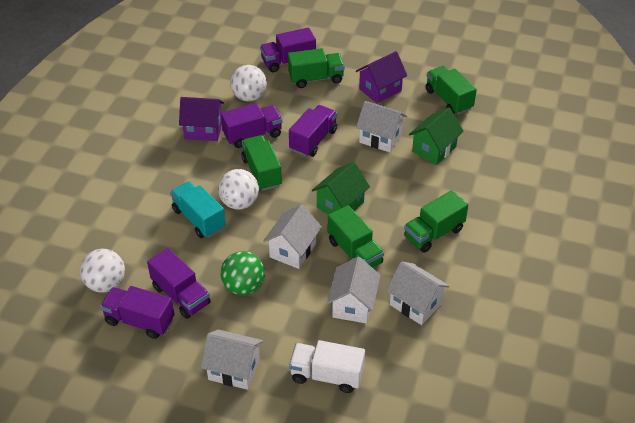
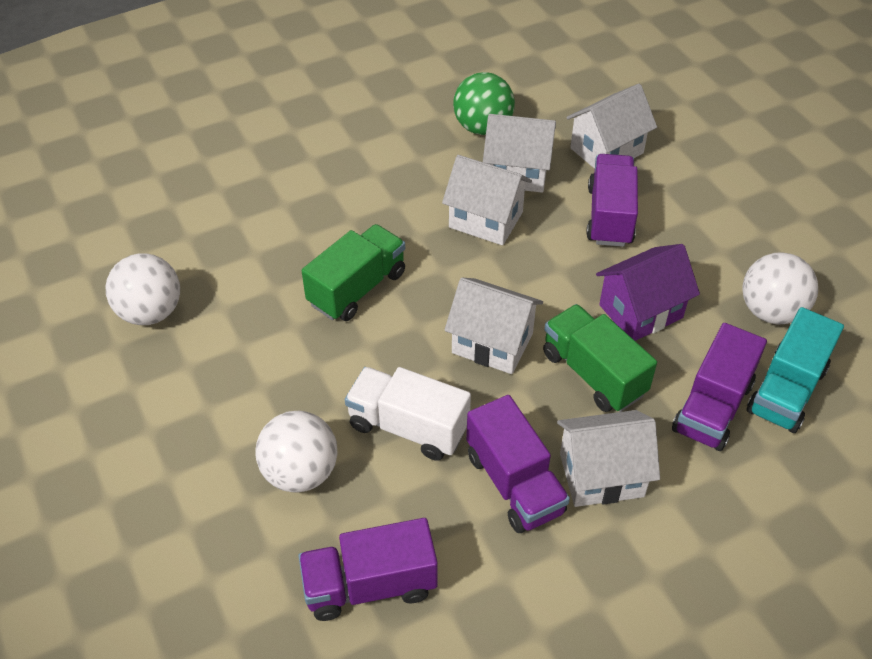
green house: [312,162,370,214] [409,107,464,165] = 2 -> none = 0
green truck: [241,135,282,191] [288,48,345,88] [328,205,384,268] [404,190,469,253] [426,66,477,115] = 5 -> [302,224,405,321] [543,304,657,412] = 2
purple house: [179,97,224,141] [356,51,407,103] = 2 -> [596,244,700,341] = 1
purple truck: [100,286,174,339] [147,248,211,319] [221,103,282,148] [260,27,316,72] [289,105,337,157] = 5 -> [298,518,438,621] [466,395,570,533] [586,154,638,247] [672,323,767,451] = 4

